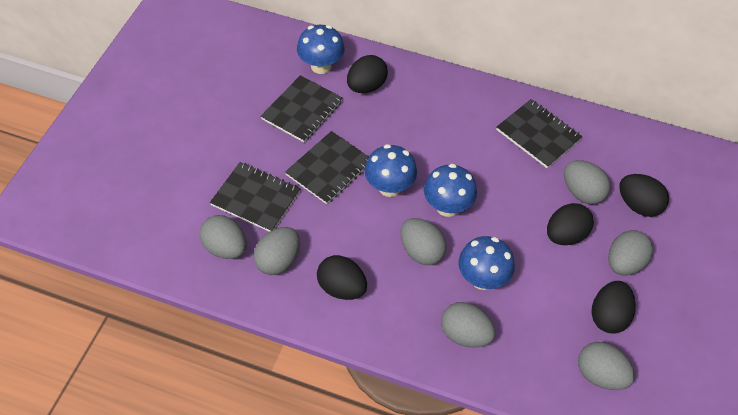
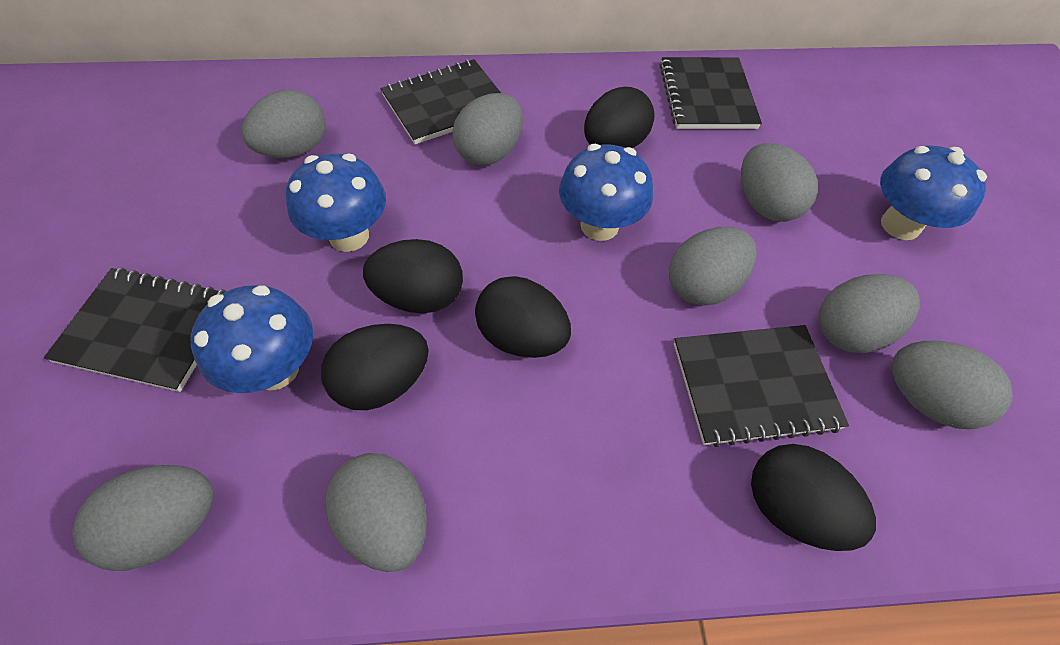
grey egg: [199,215,247,259] [253,227,300,275] [400,218,447,265] [441,302,495,348] [564,160,610,204] [578,342,635,390] [608,230,653,276] = 7 -> [73,465,213,571] [242,90,326,158] [325,453,427,572] [452,93,523,166] [669,227,756,306] [741,143,818,222] [819,274,920,353] [892,341,1013,429] = 8

